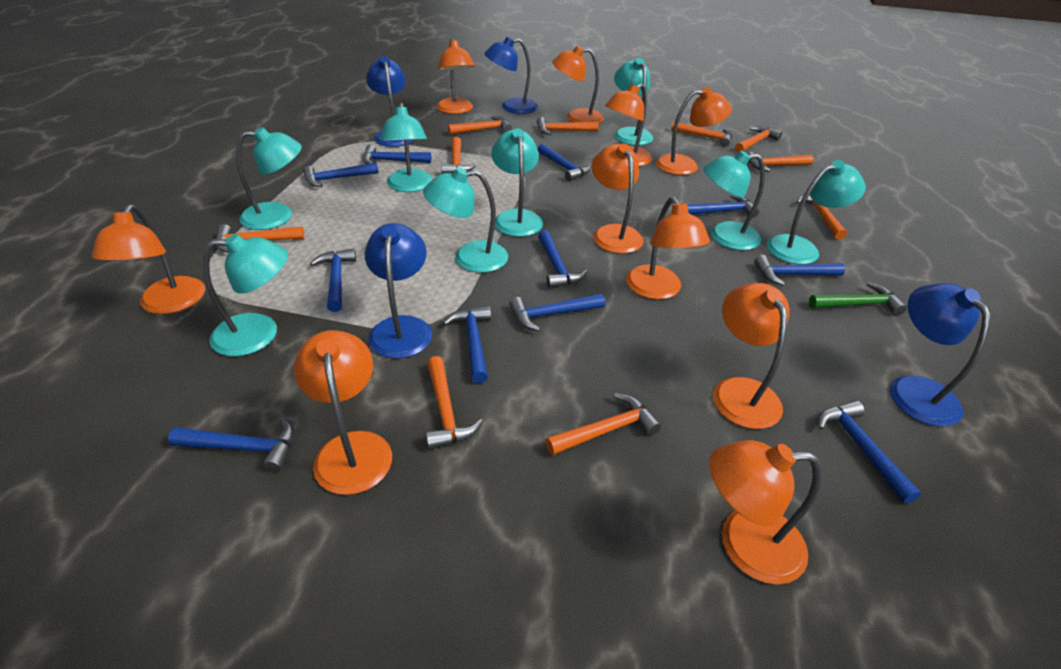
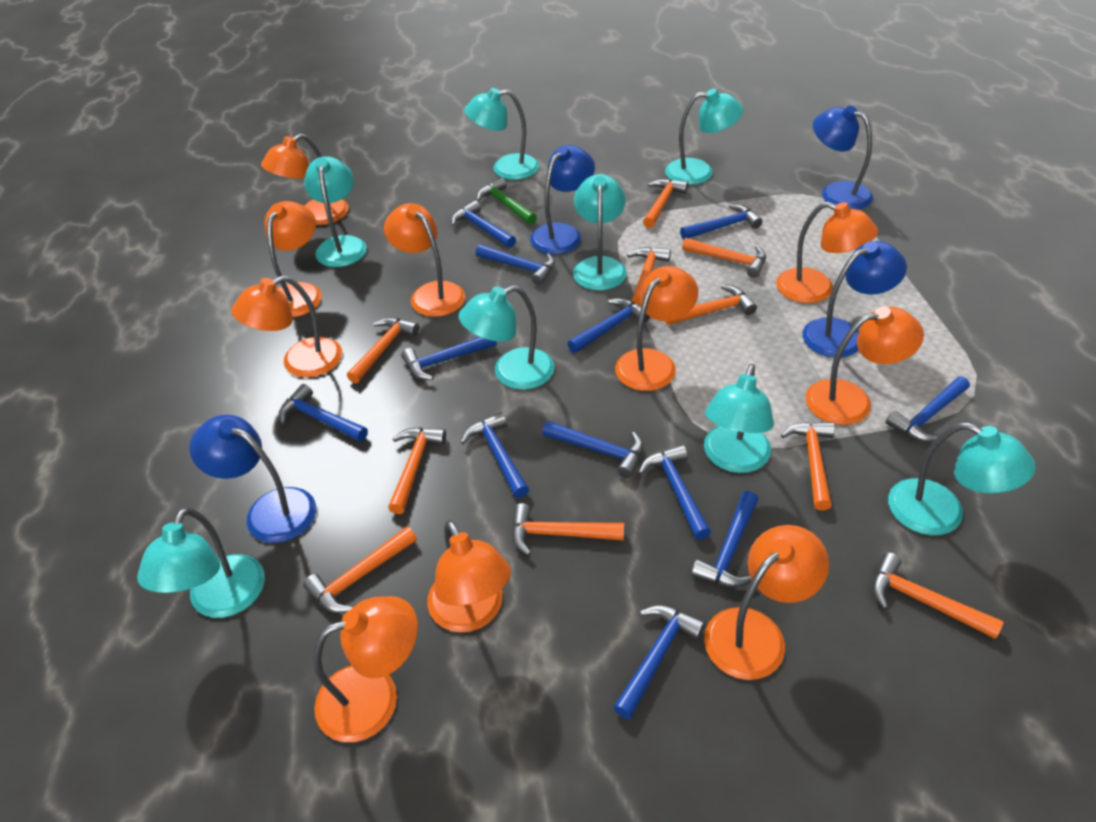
blue hammer: [168,417,294,473] [303,162,379,187] [310,248,356,312] [363,144,431,164] [443,306,491,383] [509,294,605,331] [538,144,591,181] [538,230,588,288] [687,194,759,218] [754,255,845,286] [818,400,921,504] = 11 -> [279,384,368,442] [401,337,497,380] [451,201,516,248] [461,412,529,498] [476,244,555,285] [542,421,643,478] [567,298,650,353] [613,605,705,719] [638,445,711,540] [680,204,763,239] [691,491,759,587] [886,376,970,442] = 12

